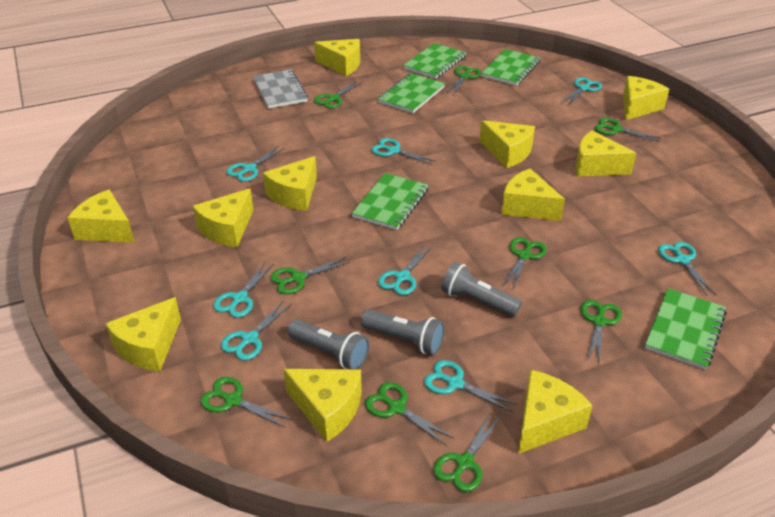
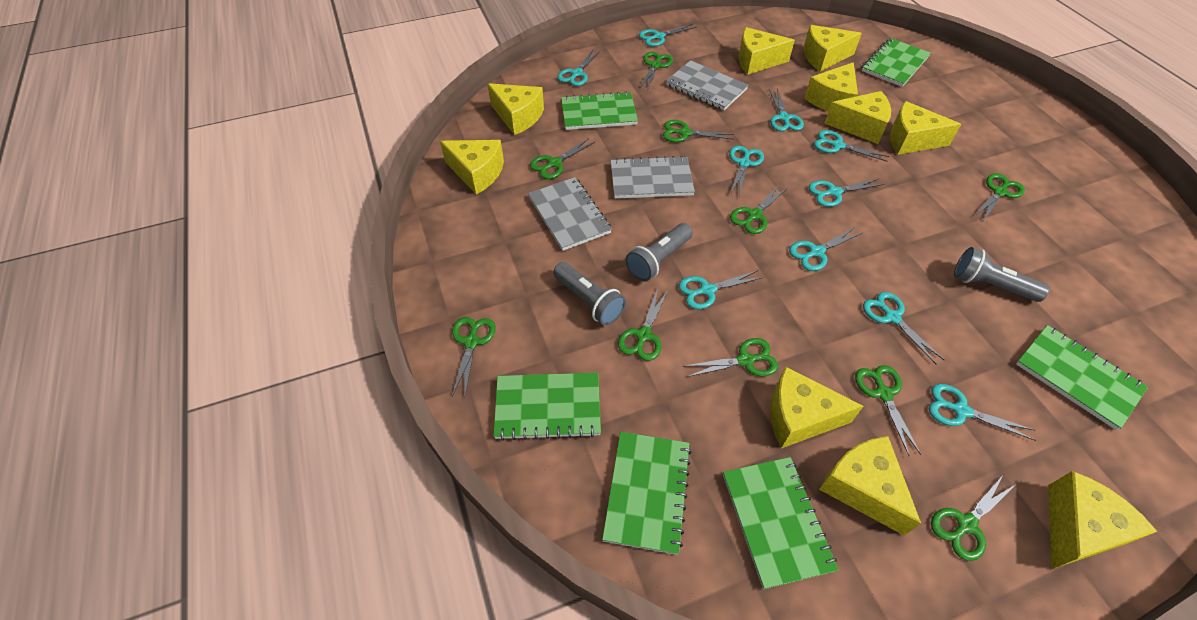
green notebook: [352,173,428,230] [378,73,445,113] [403,43,467,79] [481,49,540,86] [645,288,727,370] = 5 -> [493,373,601,441] [561,91,638,130] [602,432,692,555] [723,457,839,589] [862,38,931,87] [1016,325,1148,430] = 6
green scissors: [200,377,292,427] [270,257,350,294] [314,81,362,108] [365,382,454,445] [433,411,502,492] [447,66,481,94] [503,237,547,288] [581,300,622,362] [594,118,662,142] = 9 -> [452,317,496,398] [530,138,595,179] [618,288,668,361] [640,52,673,90] [663,120,734,142] [684,338,778,377] [730,185,788,234] [855,365,921,456] [931,474,1015,561] [974,173,1025,221] = 10
grey notebook: [253,70,308,108] = 1 -> [528,177,612,251] [610,156,695,199] [666,60,748,110] = 3
turquoise scissors: [213,262,274,318] [221,301,292,361] [226,146,285,182] [371,138,435,165] [378,244,433,295] [424,360,517,412] [562,77,602,105] [658,242,716,296] = 8 -> [557,50,600,86] [639,24,697,47] [679,270,764,309] [729,146,764,196] [769,88,804,131] [789,227,862,271] [809,179,884,207] [814,130,889,162] [863,292,944,365] [929,384,1036,441] = 10
yellow cheese: [68,189,135,243] [106,297,181,372] [193,189,253,247] [263,156,317,211] [283,369,362,442] [314,39,360,76] [480,120,535,168] [501,169,565,221] [518,370,593,454] [575,130,637,177] [623,76,669,120] = 11 -> [440,140,504,195] [488,83,544,135] [738,27,795,75] [770,367,864,448] [804,25,862,72] [804,62,858,112] [819,436,921,536] [824,91,891,144] [890,101,961,155] [1048,471,1158,569] = 10

